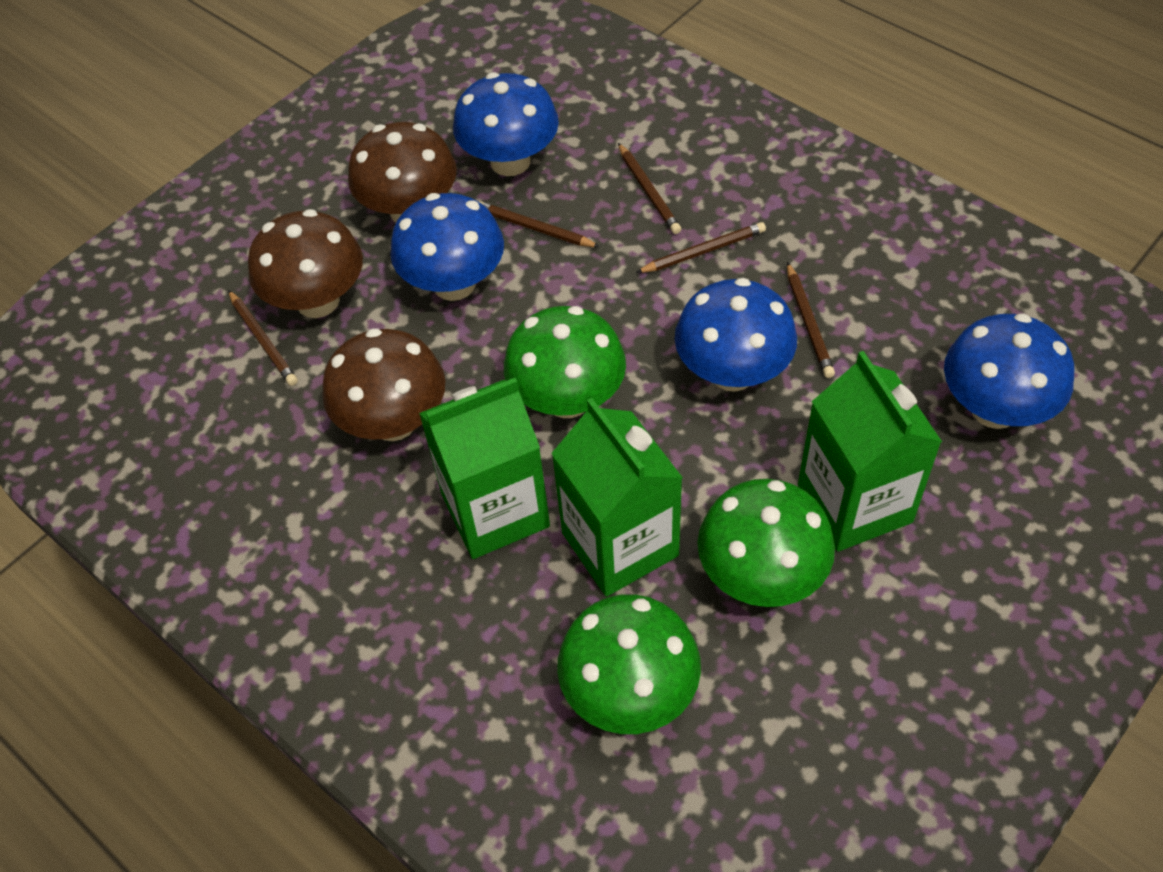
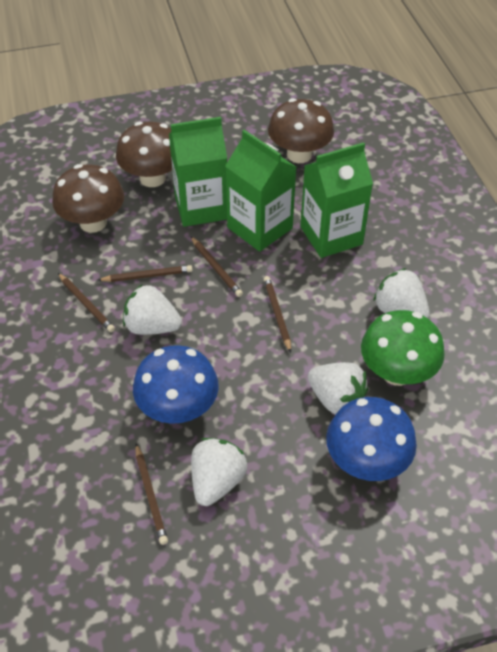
blue mushroom: [390,193,504,301] [453,72,559,176] [675,278,797,392] [944,313,1074,429] = 4 -> [133,345,219,424] [326,397,417,481] = 2
green mushroom: [504,306,626,418] [557,594,701,734] [698,479,835,607] = 3 -> [361,310,445,386] = 1
white strawberry: none = 0 -> [123,285,182,335] [191,438,247,506] [308,362,368,414] [373,268,430,318] = 4

